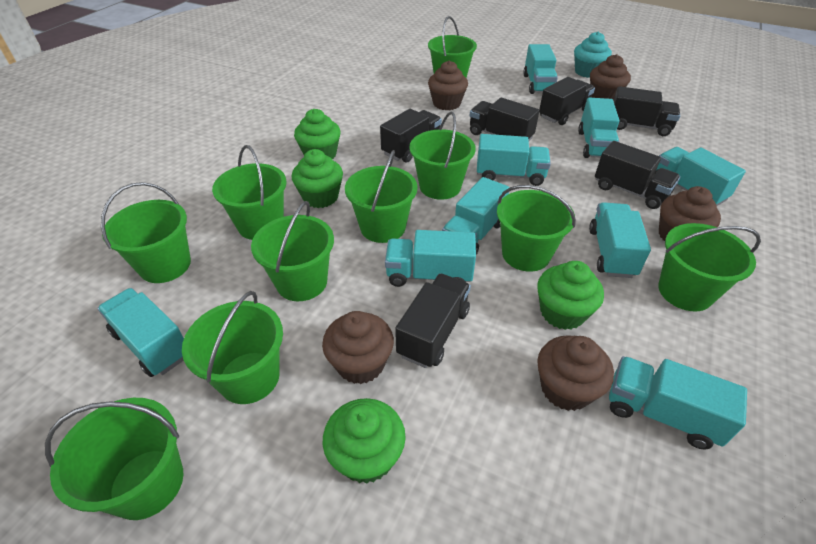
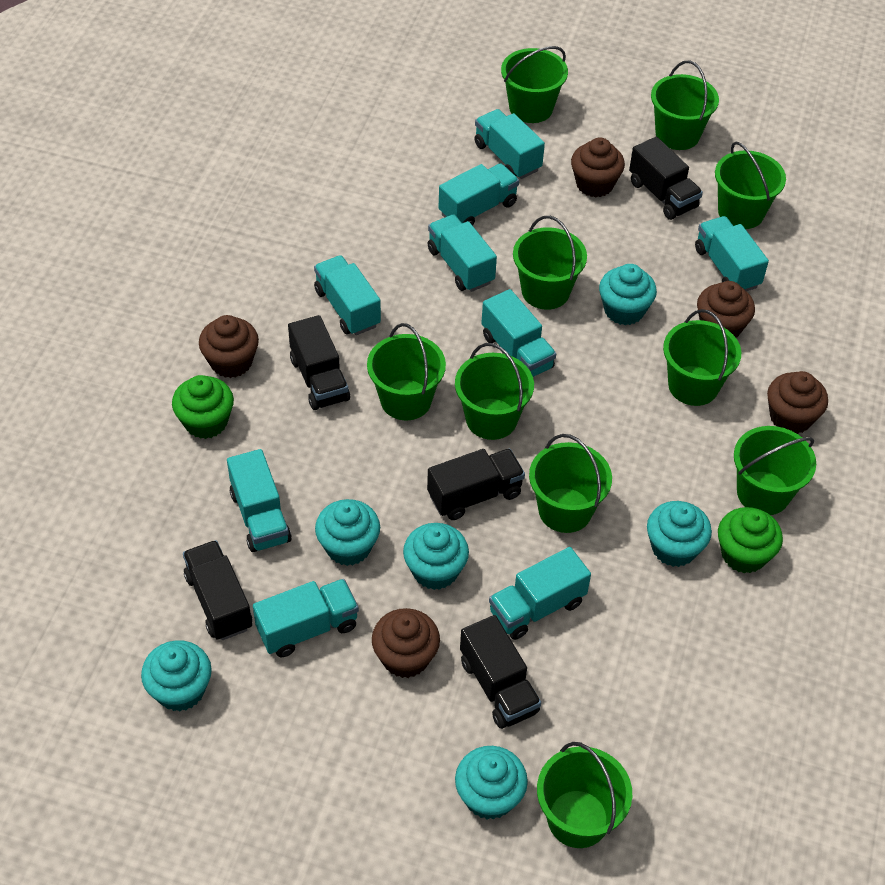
black truck: [380,109,442,163] [395,274,471,368] [469,97,540,141] [539,77,595,125] [595,141,680,209] [613,86,680,136] = 6 -> [183,540,252,640] [288,315,350,410] [427,449,525,520] [460,615,541,729] [629,137,703,220] = 5
green cupcake: [292,149,343,208] [294,109,340,159] [323,398,406,484] [537,261,604,330] = 4 -> [172,375,234,439] [718,507,783,573] = 2
turquoise cupcake: [574,31,612,78] = 1 -> [141,640,212,711] [315,499,380,566] [403,523,469,590] [455,746,528,820] [599,264,657,325] [647,501,712,567] = 6

